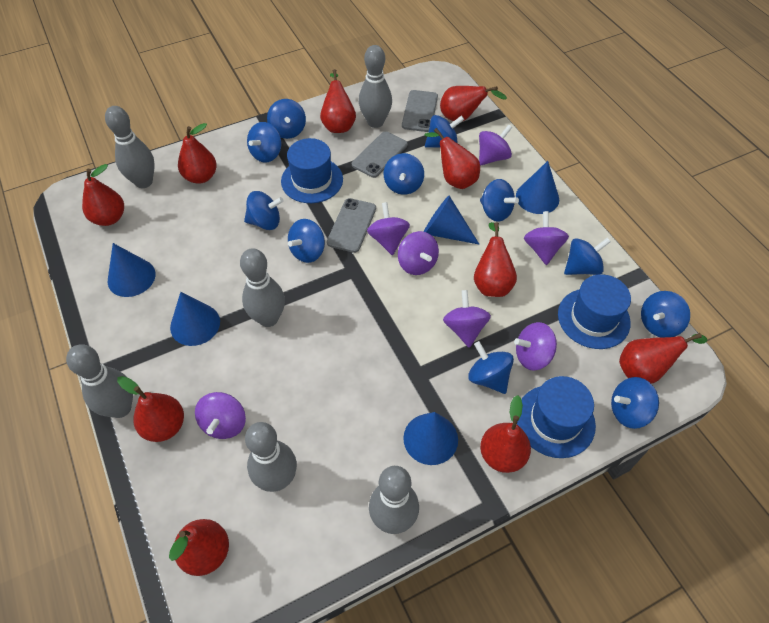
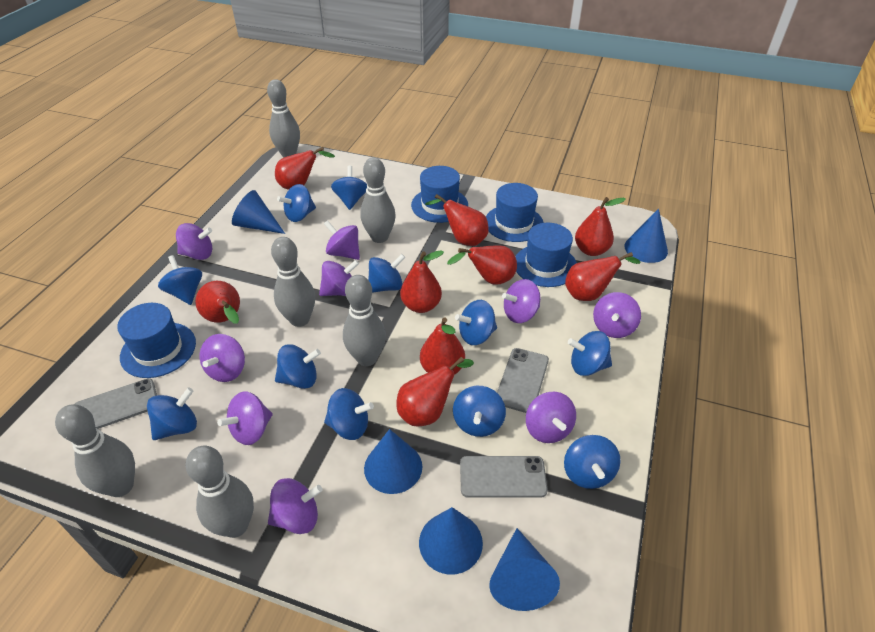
blue hat: [281,138,343,203] [517,376,596,458] [558,274,631,349] = 3 -> [117,303,196,378] [411,166,468,223] [486,183,544,242] [515,223,577,287] = 4
purple spinning top: [195,392,246,439] [367,202,410,255] [398,231,439,275] [443,290,491,348] [479,124,512,165] [514,322,557,371] [524,211,569,265] = 7 -> [176,223,212,260] [200,334,245,382] [217,391,273,445] [268,478,322,534] [319,260,359,296] [324,220,360,260] [502,279,540,323] [526,392,576,443] [593,292,641,338] = 9
red pear: [82,164,124,226] [117,376,184,442] [169,519,229,576] [178,123,217,184] [320,69,356,133] [425,128,480,189] [440,86,507,121] [474,222,517,297] [480,395,531,473] [619,333,707,384] = 10 -> [195,281,240,324] [275,147,335,189] [396,357,474,426] [400,250,444,313] [420,317,465,375] [425,194,489,246] [447,245,517,285] [565,252,640,301] [575,197,626,256] = 9

